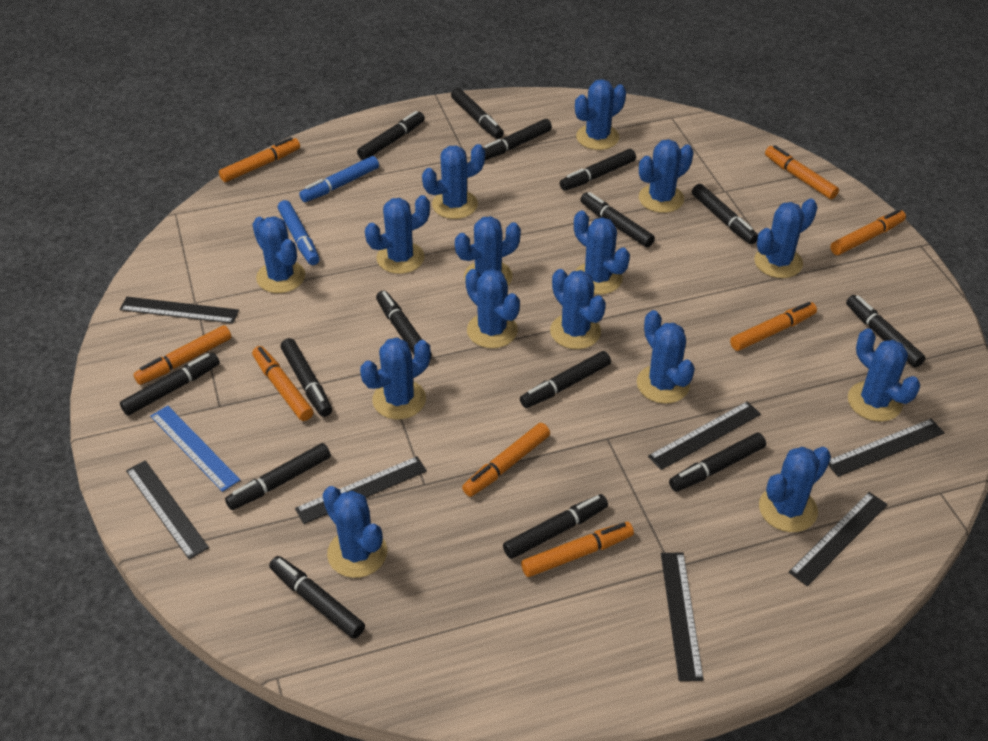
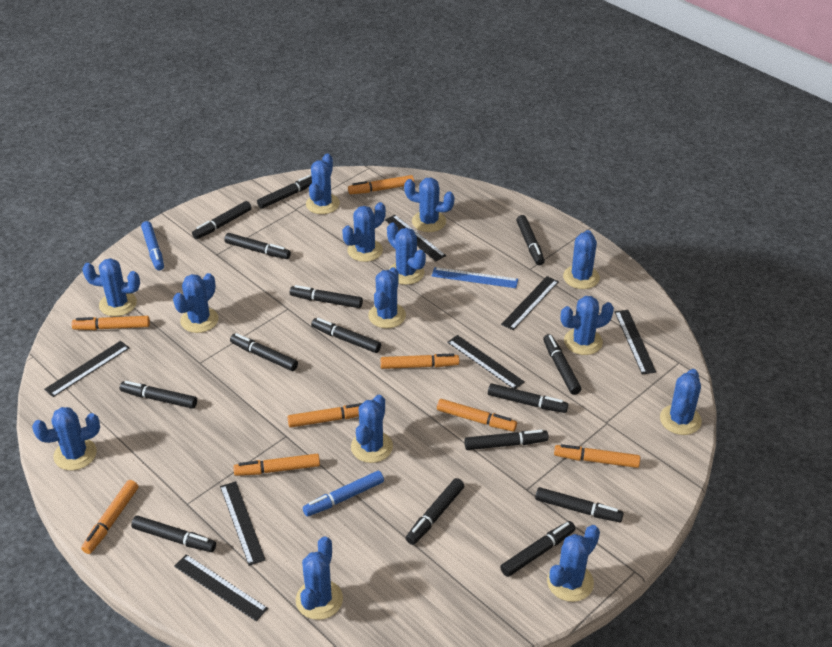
blue cactus: [252,216,305,293] [323,486,387,578] [360,338,431,419] [365,195,430,274] [422,144,485,219] [455,216,521,285] [465,269,520,348] [550,269,606,349] [574,211,630,294] [575,79,626,150] [637,310,695,404] [639,139,693,213] [754,198,818,278] [759,447,831,532] [848,329,920,422] = 15 -> [32,407,100,470] [82,258,140,317] [173,273,218,333] [296,536,343,620] [306,154,340,214] [342,202,386,262] [351,395,393,463] [368,267,406,328] [387,223,426,285] [404,177,455,232] [547,525,600,602] [560,296,614,355] [563,230,600,289] [660,369,702,435] = 14

